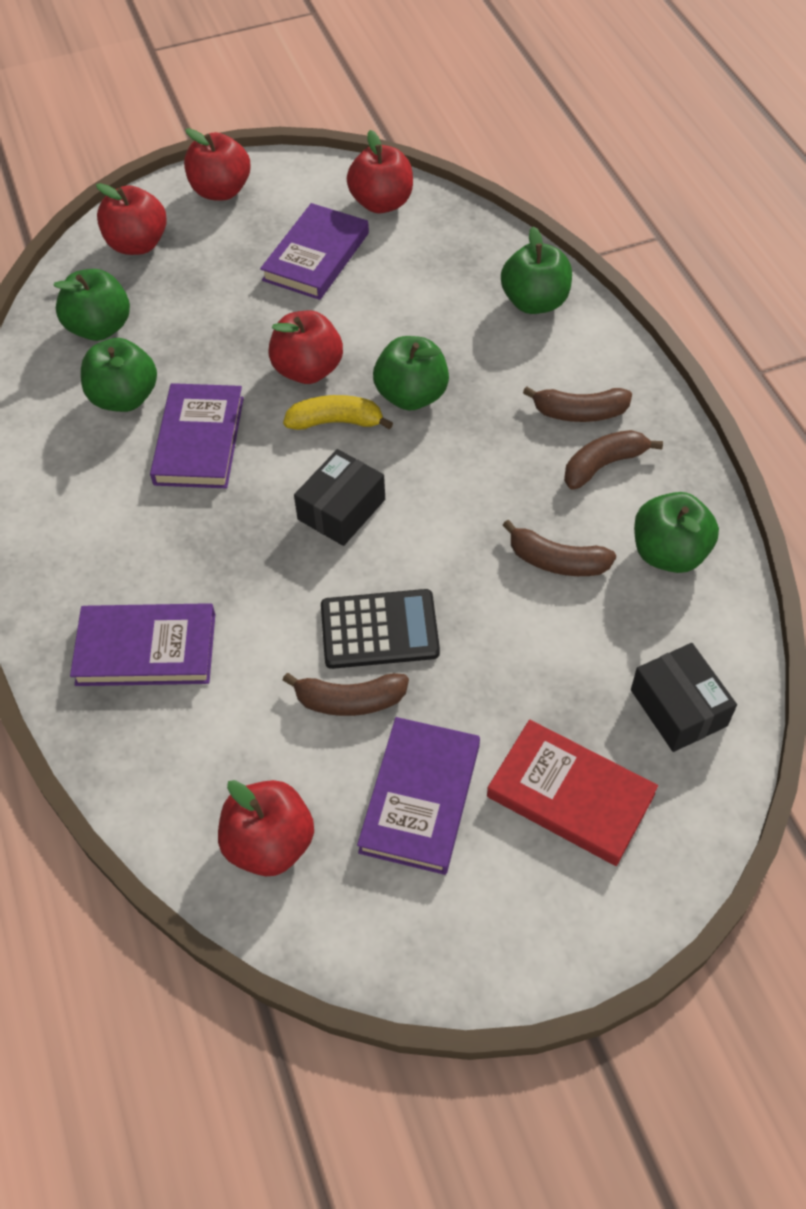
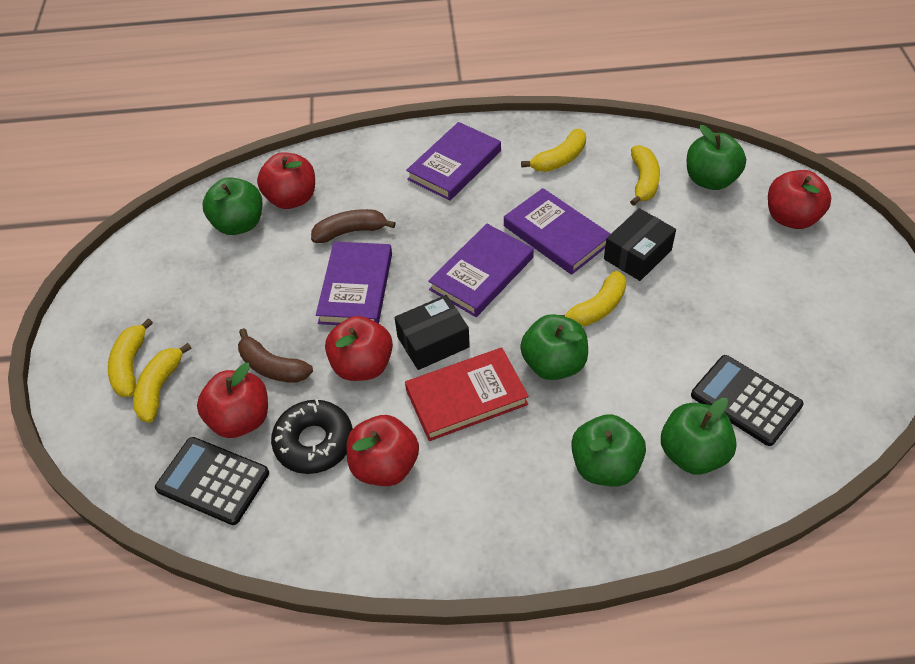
black calculator: [321,589,440,669] = 1 -> [155,437,269,525] [691,355,804,446] = 2
black donut: none = 0 -> [271,399,353,474] = 1
brown banana: [283,673,409,716] [503,520,616,576] [523,387,632,422] [564,430,663,490] = 4 -> [238,328,313,383] [311,209,396,243] = 2
yellow banana: [283,395,393,430] = 1 -> [108,318,153,397] [133,343,192,423] [521,129,586,172] [560,271,627,327] [630,145,660,206] = 5

